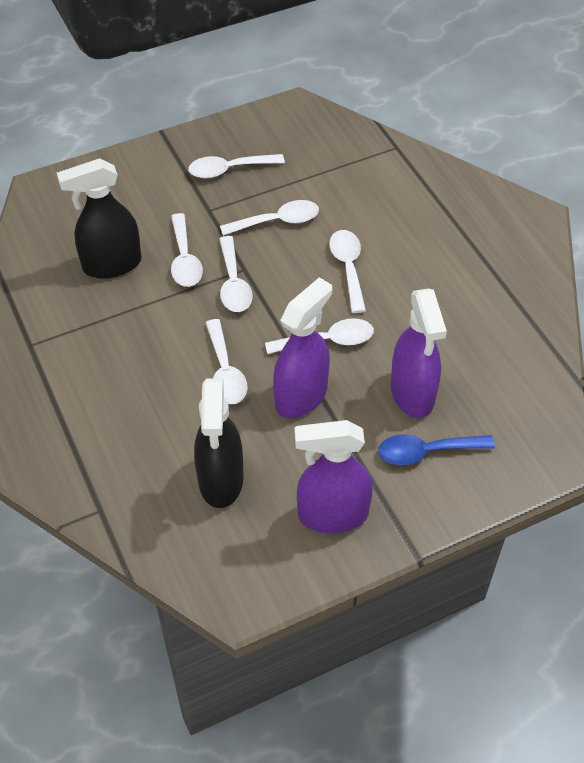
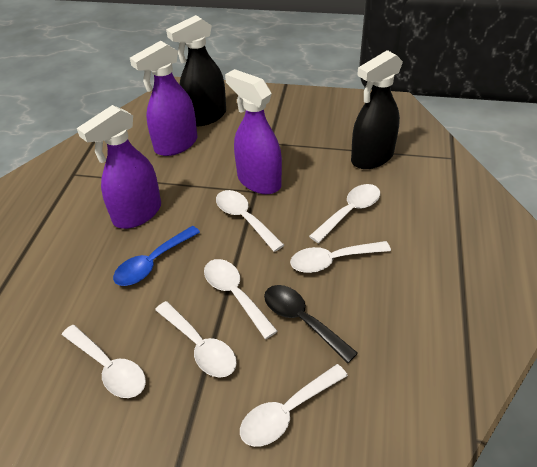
black spoon: none = 0 -> [264,285,358,363] = 1

